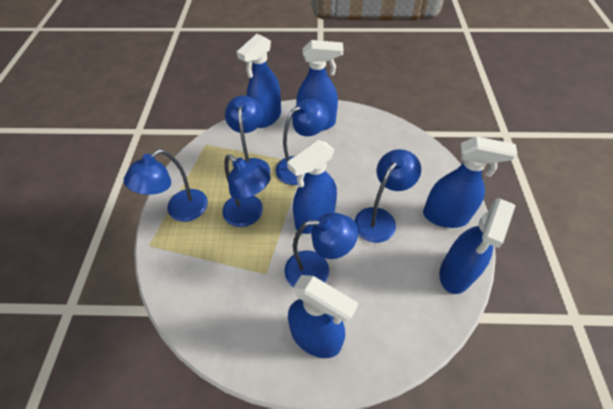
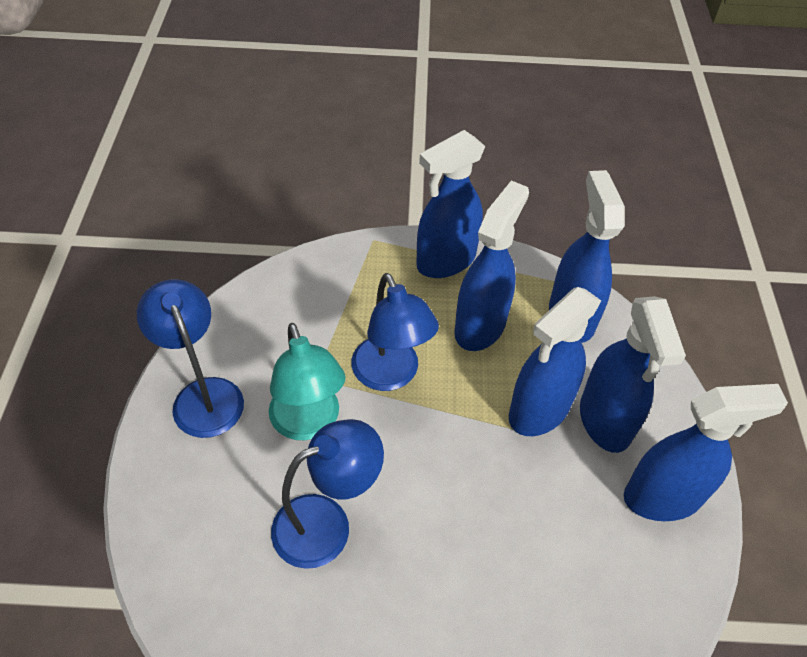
blue lamp: [124,149,208,222] [222,154,271,227] [225,95,270,173] [276,99,329,185] [284,213,358,287] [355,149,421,243] = 6 -> [137,279,244,438] [271,419,384,569] [351,273,439,391] = 3
turquoise lamp: none = 0 -> [269,323,345,440] = 1

